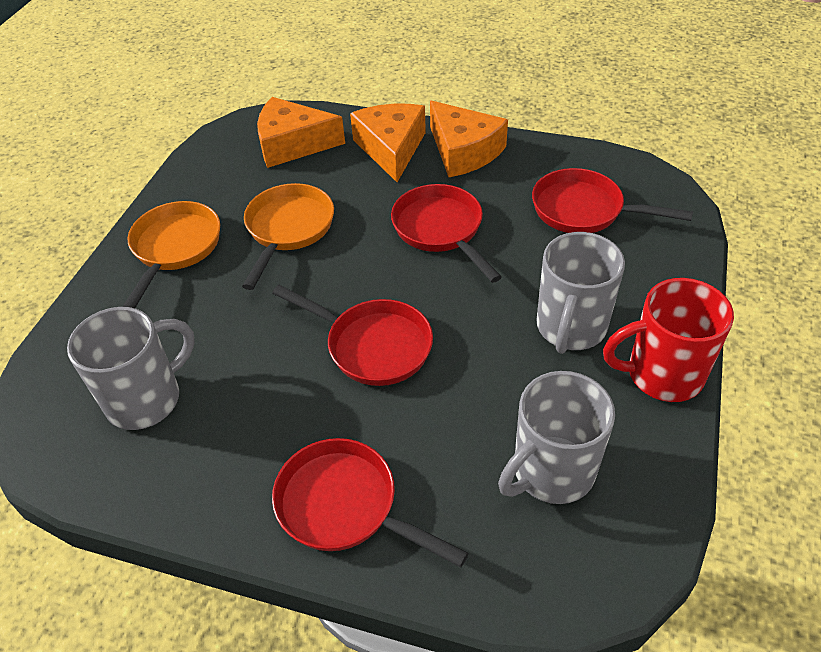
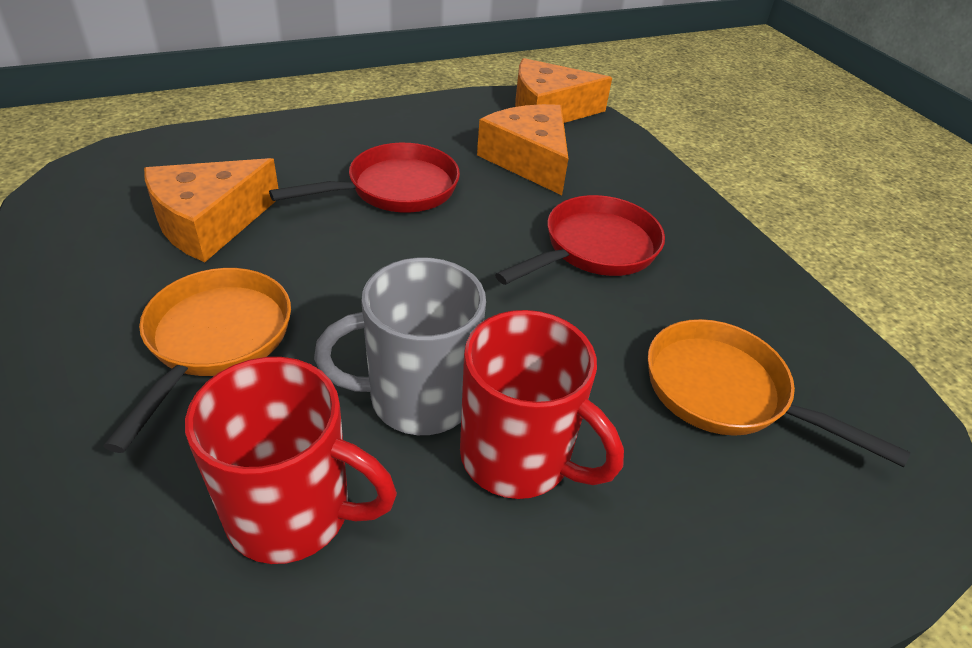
grey mug: [67,307,195,430] [498,371,615,504] [537,232,625,354] = 3 -> [314,258,486,435] = 1
red mug: [603,278,734,402] = 1 -> [185,357,397,564] [460,310,624,499] = 2
red pan: [272,285,433,386] [272,438,469,567] [391,184,502,283] [532,168,693,233] = 4 -> [269,143,460,213] [495,195,665,285] = 2

